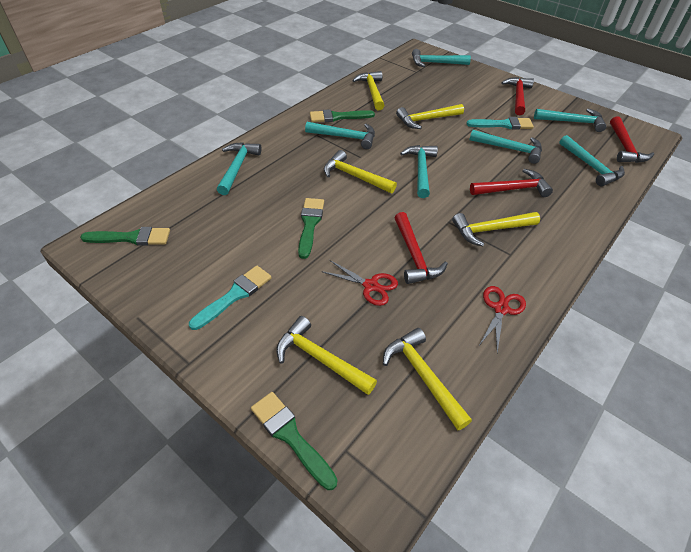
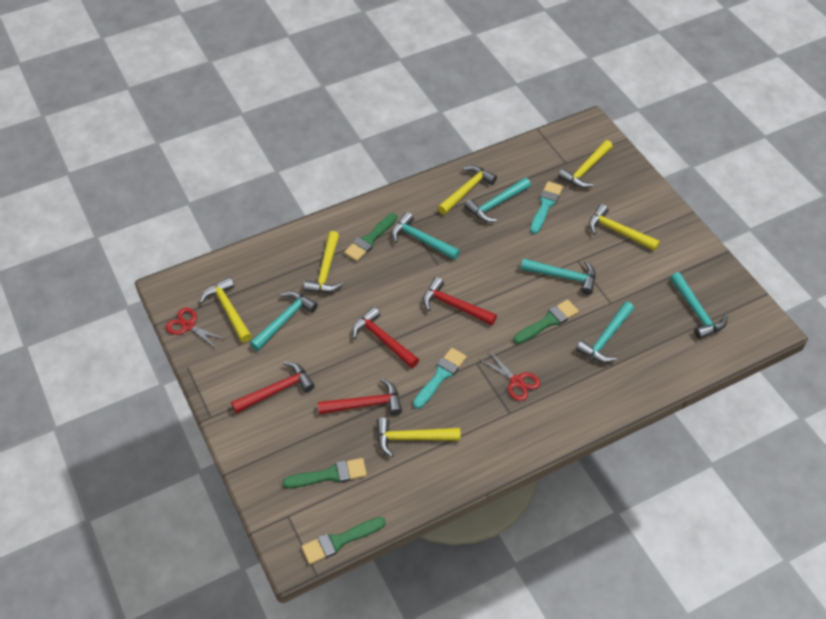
turquoise hammer: [217,142,262,195] [305,122,375,149] [400,145,438,198] [412,49,471,67] [469,130,542,164] [534,108,607,132] [559,135,625,186] = 7 -> [250,291,318,351] [391,212,460,260] [464,178,531,222] [521,258,596,295] [576,302,634,363] [670,272,727,339] = 6

